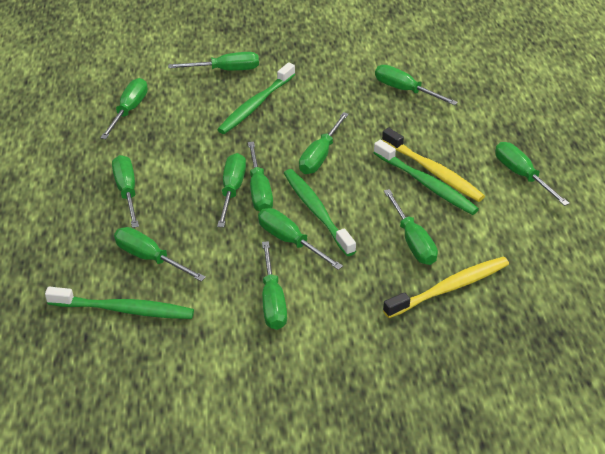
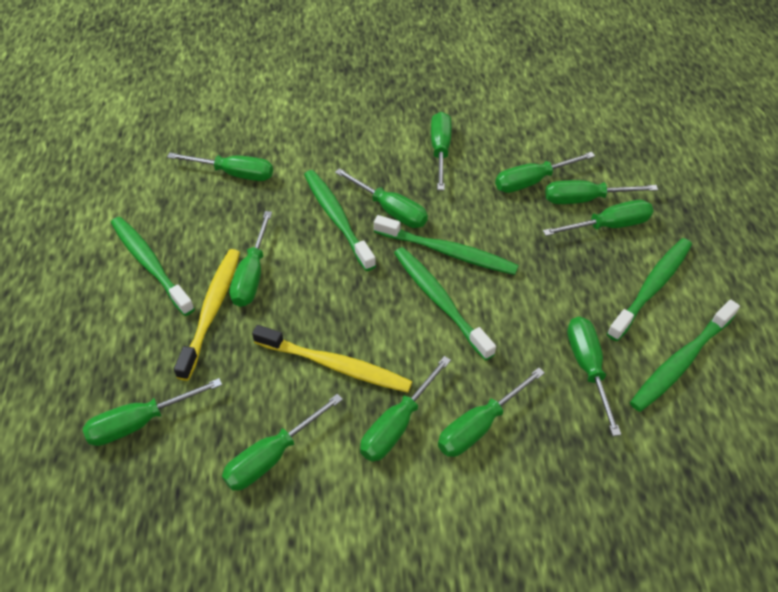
green toothbrush: [45,287,194,319] [217,63,295,134] [284,169,356,256] [374,140,479,215] = 4 -> [111,217,195,316] [304,170,376,271] [374,215,519,275] [394,247,496,361] [607,238,692,341] [630,300,740,412] = 6

